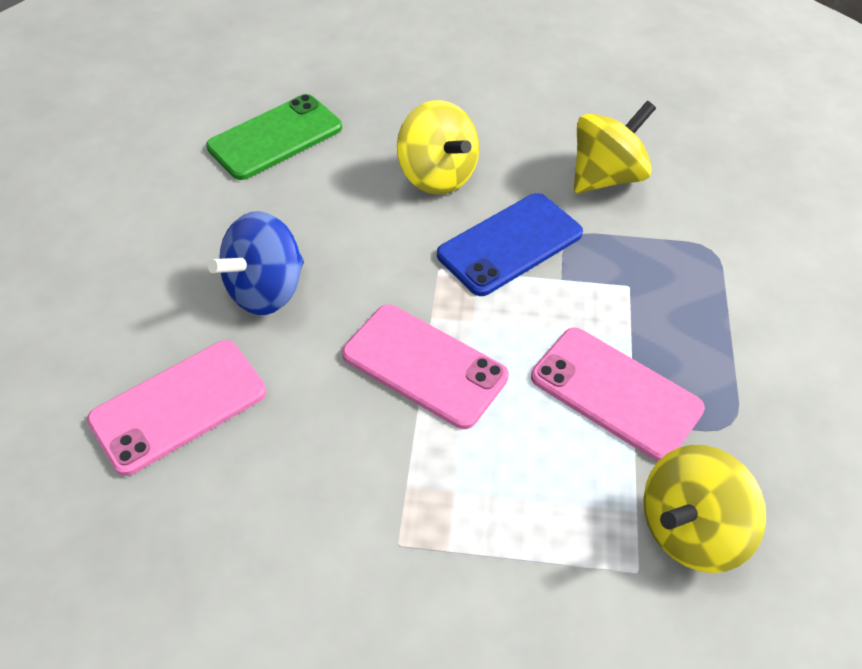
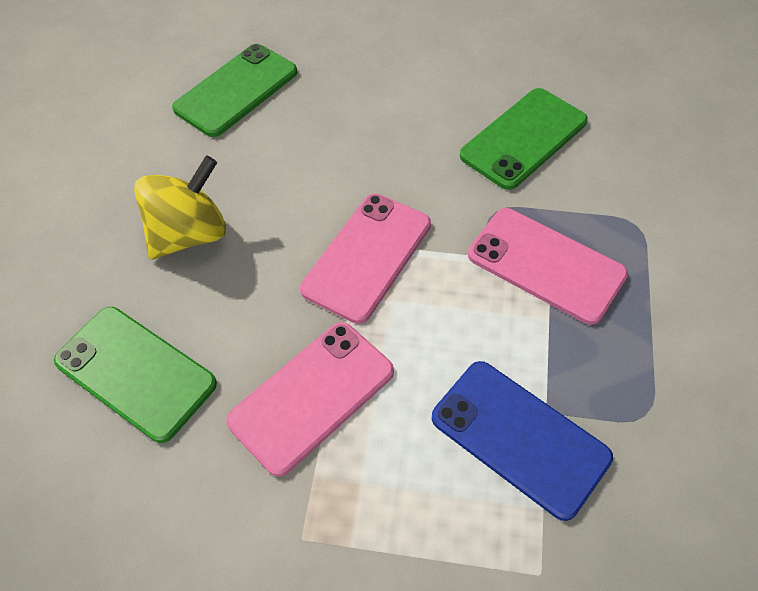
blue spinning top: [208,211,304,315] = 1 -> none = 0
green phone: [206,94,342,180] = 1 -> [54,307,217,443] [172,44,297,137] [460,88,588,190] = 3
yellow spinning top: [397,100,479,195] [574,101,656,194] [644,445,766,573] = 3 -> [134,155,226,259] = 1

